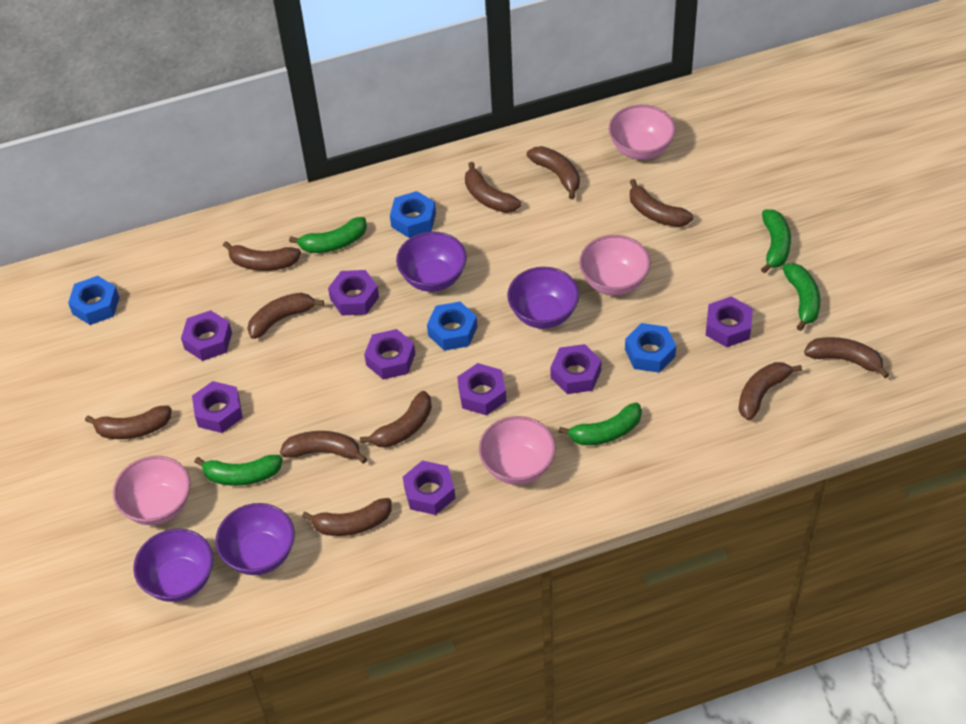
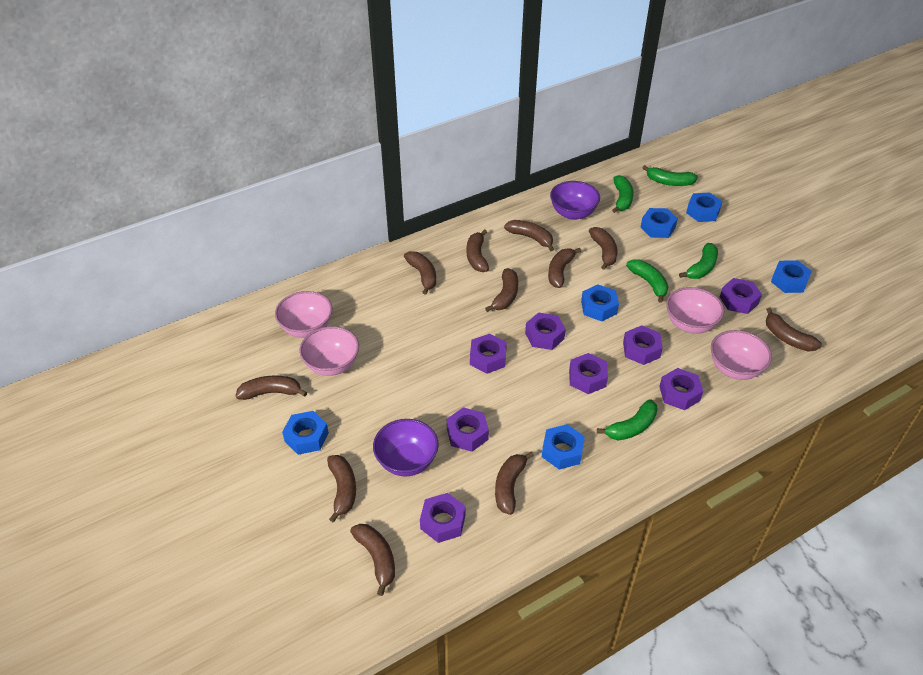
blue nut: [68,276,119,325] [390,191,436,238] [427,302,477,351] [625,323,676,373] = 4 -> [282,411,329,455] [542,424,585,470] [581,284,619,321] [640,208,678,238] [686,192,722,222] [771,260,812,293] = 6
purple bowl: [133,529,213,602] [215,503,295,575] [396,232,467,292] [507,267,580,329] = 4 -> [373,419,439,477] [550,181,600,220] = 2

